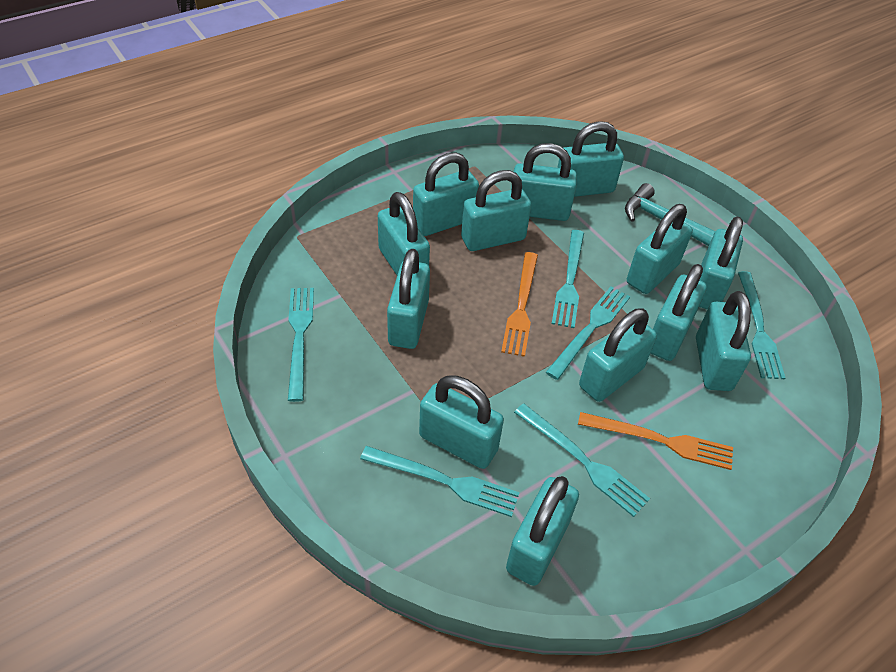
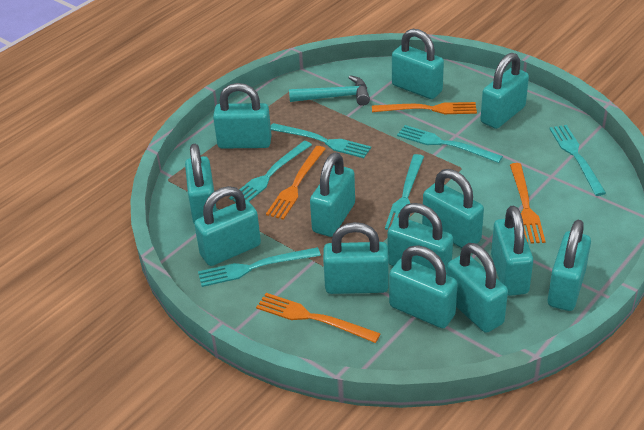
orange fork: [501,252,538,357] [578,412,733,470] = 2 -> [256,293,381,343] [266,146,326,220] [372,102,477,114] [510,163,546,243] = 4

